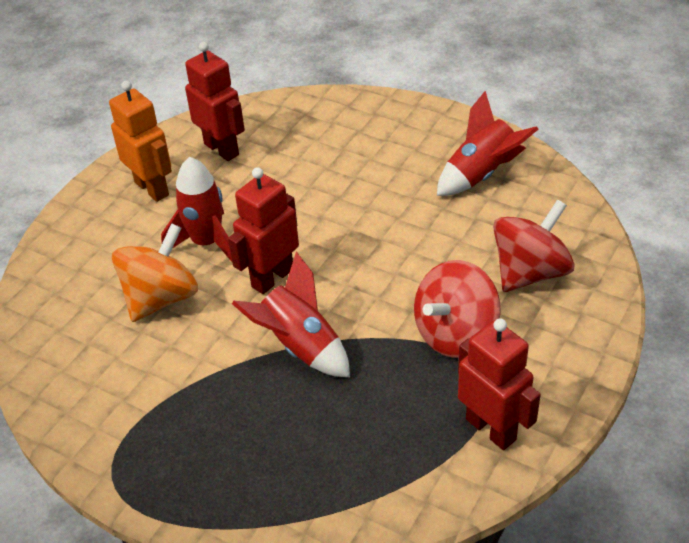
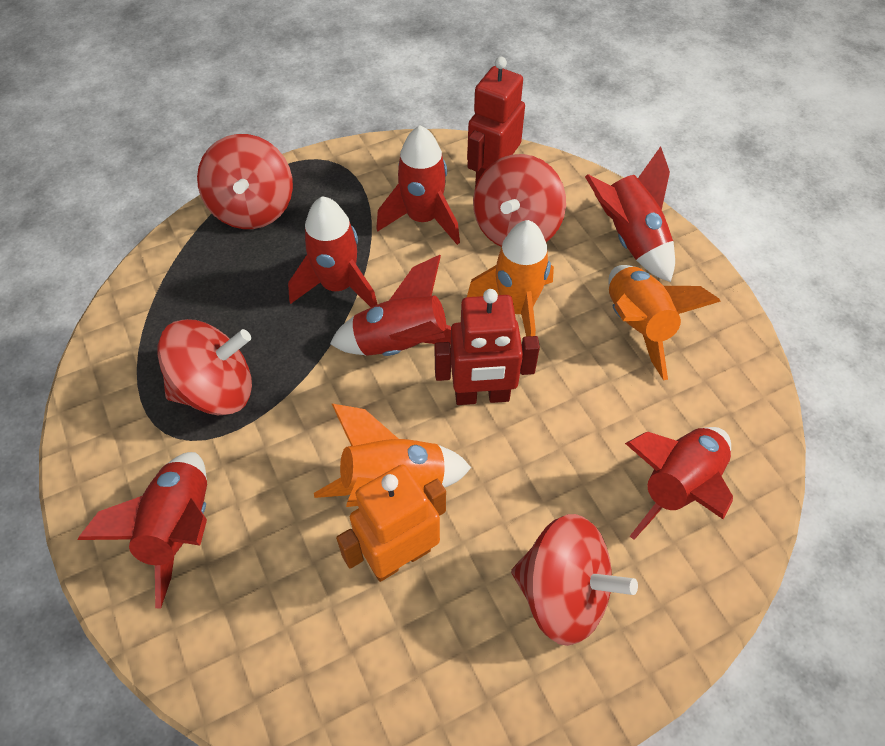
orange rocket: none = 0 -> [314,404,471,507] [467,220,554,337] [608,265,721,380] = 3
orange spinning top: [112,223,198,322] = 1 -> none = 0
red robot: [185,42,245,161] [228,167,299,294] [458,318,541,450] = 3 -> [434,289,540,405] [467,57,525,187] = 2
red rocket: [161,157,232,262] [232,252,350,377] [437,91,538,196] = 3 -> [77,452,207,609] [288,196,378,307] [330,255,451,356] [376,125,460,245] [585,146,675,282] [625,427,733,540] = 6
red spinning top: [414,260,501,358] [493,200,575,292] = 2 -> [157,319,252,415] [197,134,293,229] [473,154,566,247] [511,514,638,646] = 4

